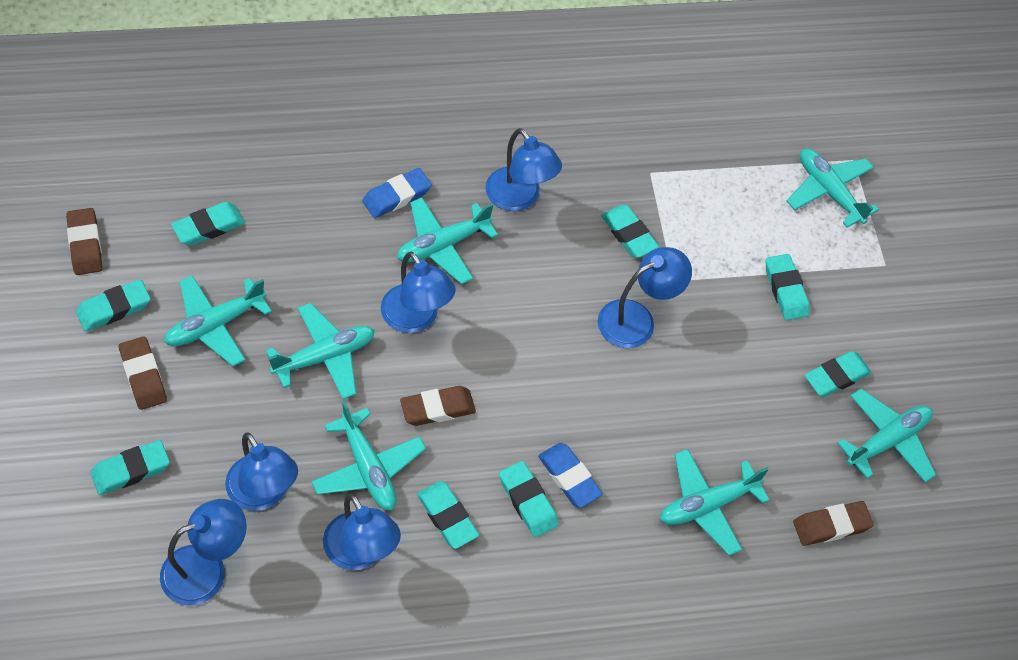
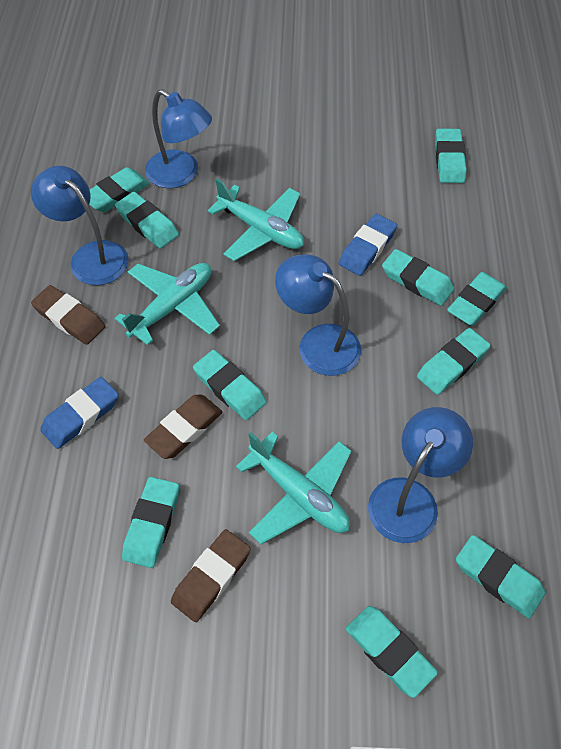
blue lamp: [160,499,247,606] [225,433,298,511] [323,494,401,570] [381,252,456,333] [485,128,562,211] [598,247,692,348] = 6 -> [31,166,129,285] [145,89,212,188] [275,255,361,376] [368,407,473,543] = 4
brown eraser: [66,208,103,275] [119,336,167,410] [400,386,476,426] [793,501,874,546] = 4 -> [31,285,105,345] [144,395,222,459] [171,529,251,622] = 3
turquoise eraser: [76,279,151,332] [90,440,170,495] [171,202,245,246] [417,481,479,549] [499,461,559,538] [601,205,659,258] [766,254,809,320] [805,351,872,397] = 8 -> [89,167,150,212] [115,192,179,248] [122,477,179,568] [193,350,267,420] [346,606,438,698] [382,249,454,306] [417,328,490,395] [435,128,467,183] [447,272,507,326] [456,535,546,618] = 10
turquoise plane: [164,275,272,366] [266,303,375,399] [311,401,426,510] [397,198,498,284] [660,449,769,556] [787,148,879,227] [837,389,936,483] = 7 -> [114,263,220,345] [208,179,304,261] [236,432,351,544] = 3

